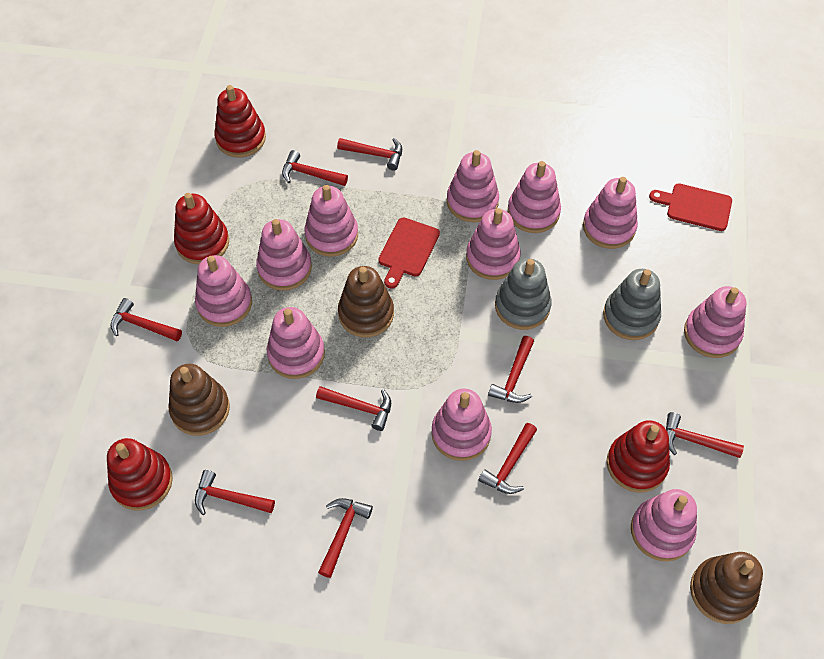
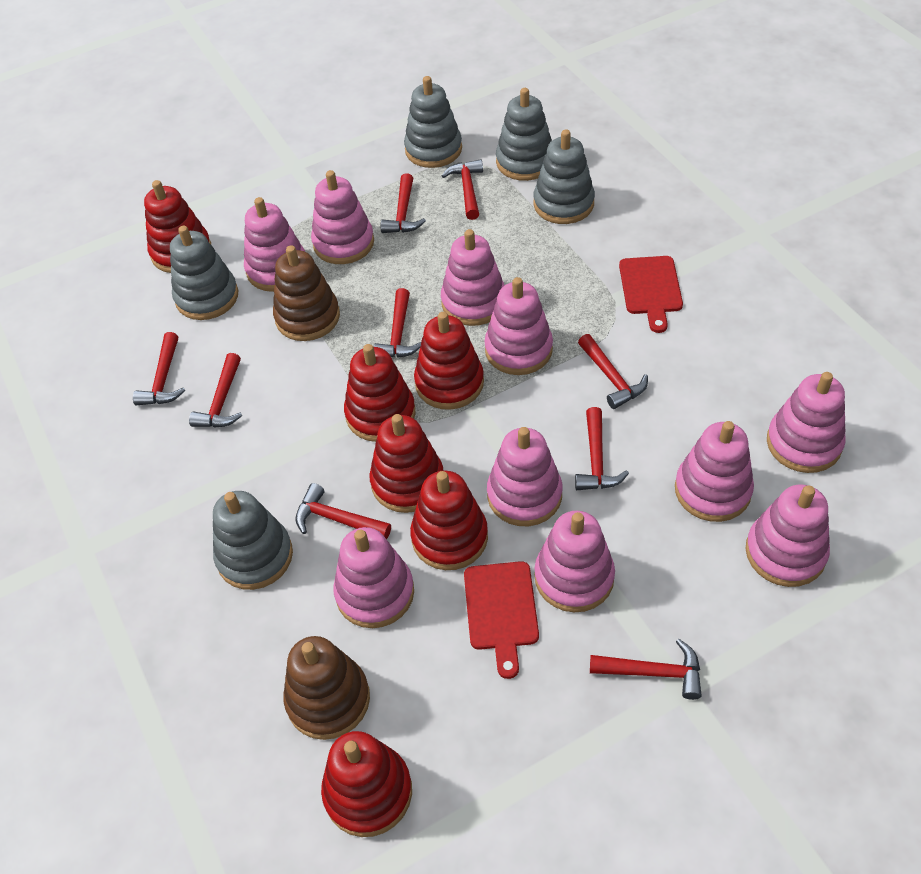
brown stacking toy: [169,364,230,436] [338,266,394,338] [690,552,763,624] = 3 -> [273,245,340,341] [283,636,370,740] = 2
grey stacking toy: [495,258,552,330] [603,269,661,340] = 2 -> [170,226,238,320] [213,491,293,590] [404,76,462,168] [496,88,552,181] [533,129,595,224] = 5
pink stacking toy: [195,255,252,327] [256,219,312,291] [267,307,325,379] [304,185,358,257] [431,389,492,461] [447,150,499,222] [466,208,521,280] [508,161,561,233] [583,177,638,249] [631,489,697,562] [684,286,746,358] = 11 -> [244,197,305,292] [311,170,374,264] [333,527,414,628] [441,229,505,326] [484,277,553,375] [487,427,563,526] [534,511,615,612] [675,421,754,522] [745,485,830,587] [767,372,846,473] = 10
red stacking toy: [107,438,173,511] [174,193,229,264] [214,85,266,158] [606,420,670,493] = 4 -> [144,180,211,273] [321,731,412,837] [344,344,416,442] [369,414,444,513] [410,471,488,570] [414,312,484,410] = 6

